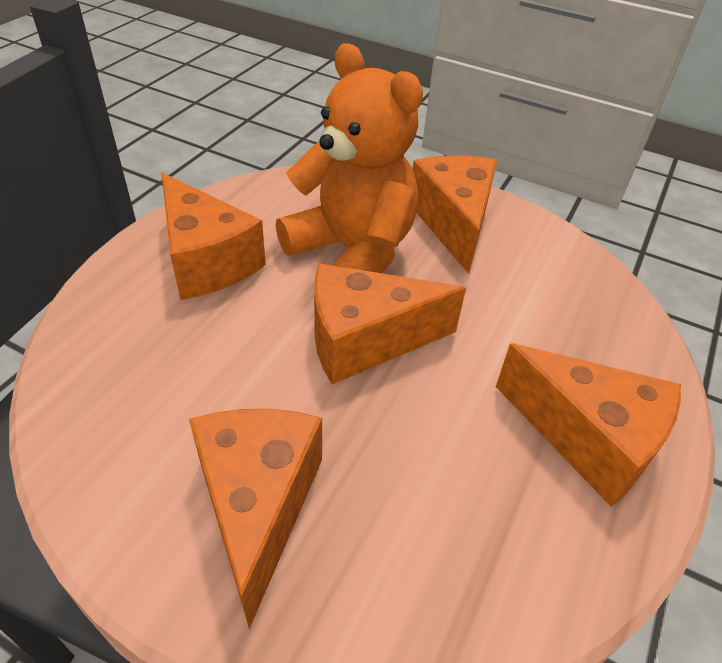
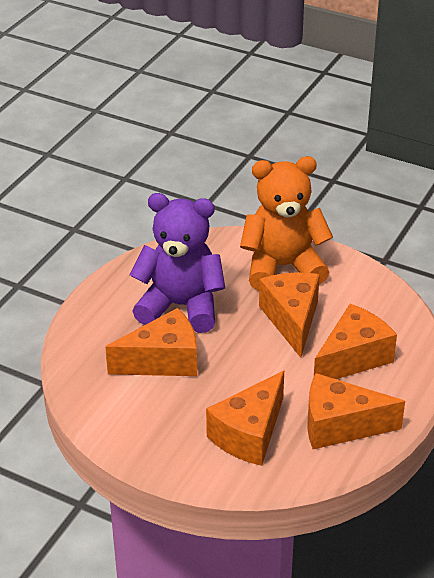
purple teddy bear: none = 0 -> [130,193,225,333] = 1

